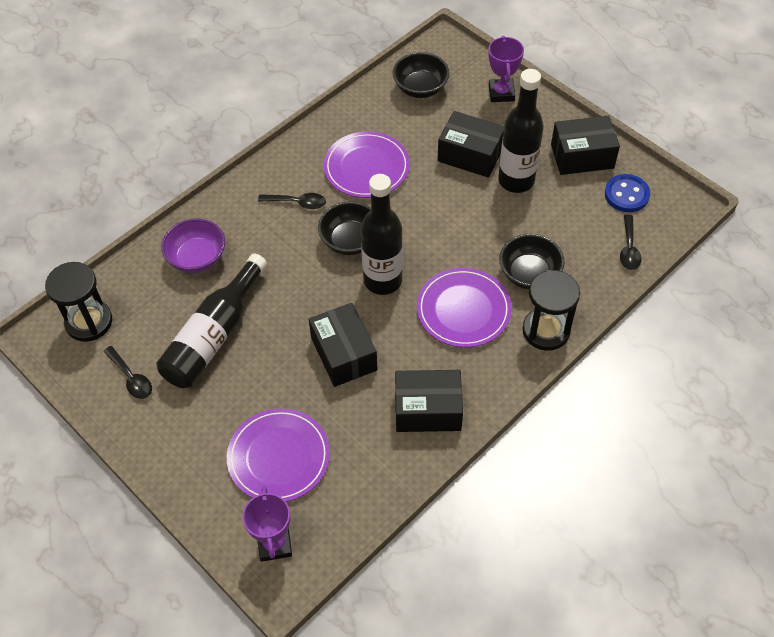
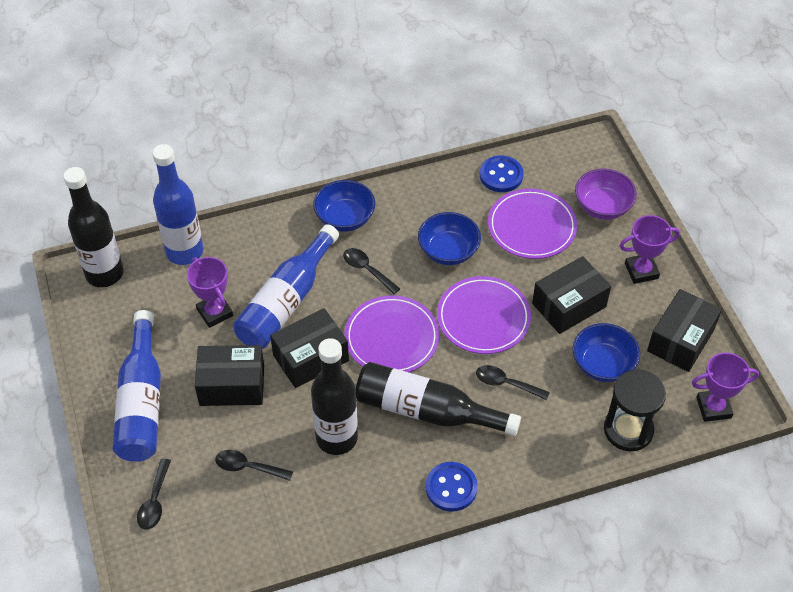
black bowl: [318,201,371,255] [392,52,450,98] [499,234,565,289] = 3 -> none = 0
black hourglass: [45,262,112,342] [522,270,580,351] = 2 -> [604,369,666,451] = 1
black spoon: [103,346,152,399] [258,193,326,209] [620,214,642,270] = 3 -> [137,459,171,530] [215,450,293,481] [343,248,400,294] [476,365,550,400] = 4
blue bottle: none = 0 -> [113,310,161,462] [152,144,204,265] [233,224,339,349] = 3
blue bowl: none = 0 -> [313,180,375,232] [418,212,481,265] [573,323,640,382] = 3
blue button: [605,174,650,212] = 1 -> [426,462,478,512] [480,156,524,192] = 2
purple trophy: [243,486,292,562] [488,36,524,102] = 2 -> [187,257,233,328] [620,215,680,284] [692,353,759,422] = 3

